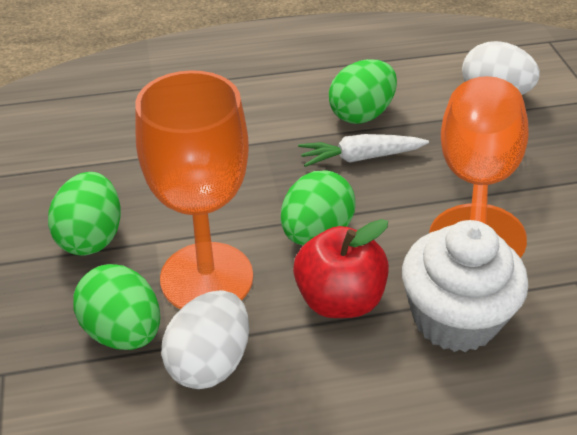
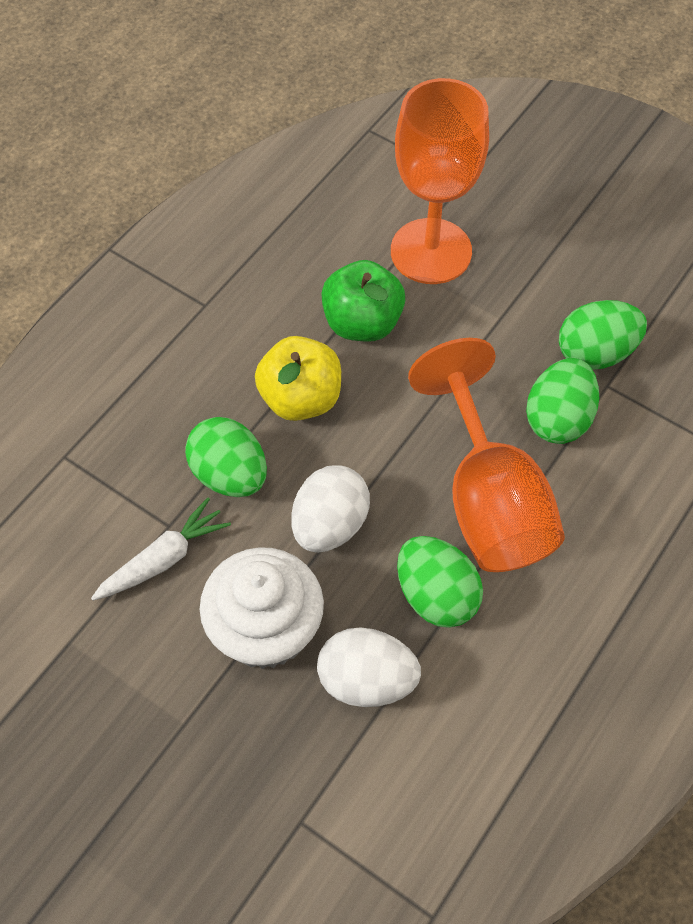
green apple: none = 0 -> [321,260,405,342] = 1
red apple: [293,219,389,318] = 1 -> none = 0
yellow apple: none = 0 -> [255,336,341,421] = 1

